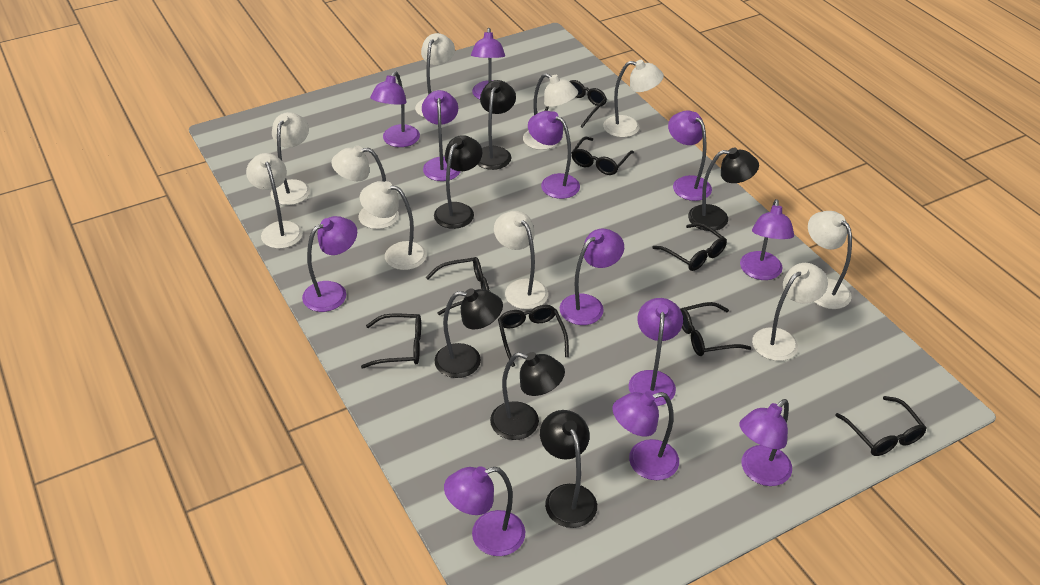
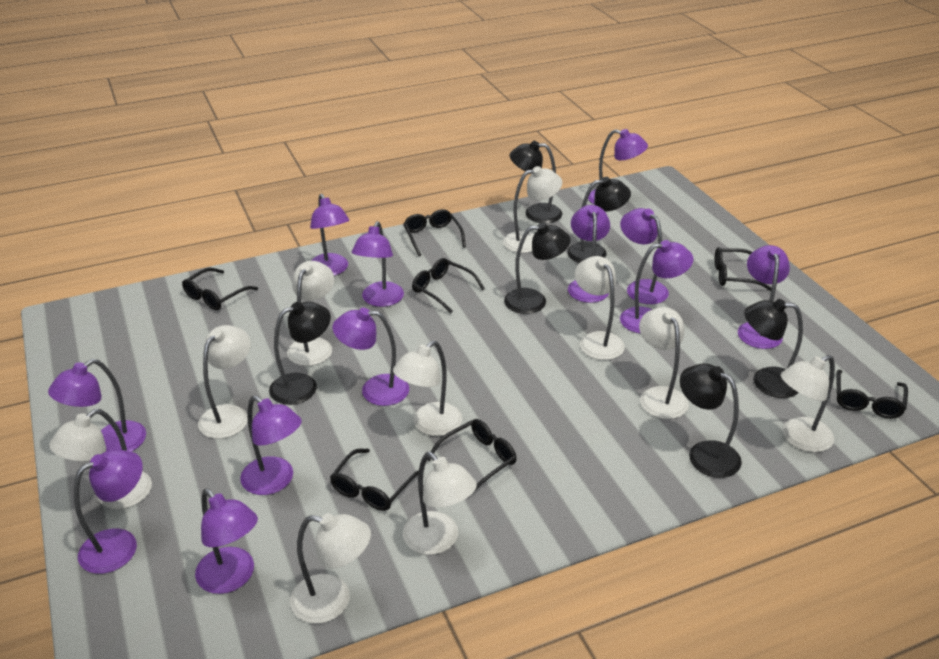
black glasses: [361,314,421,369] [426,257,490,315] [498,305,569,367] [545,80,607,128] [571,136,634,175] [652,223,727,271] [680,302,751,356] [835,396,927,456] = 8 -> [182,268,258,310] [330,449,419,511] [403,209,466,256] [412,258,485,313] [427,419,517,490] [715,247,772,291] [836,370,908,419] = 7

